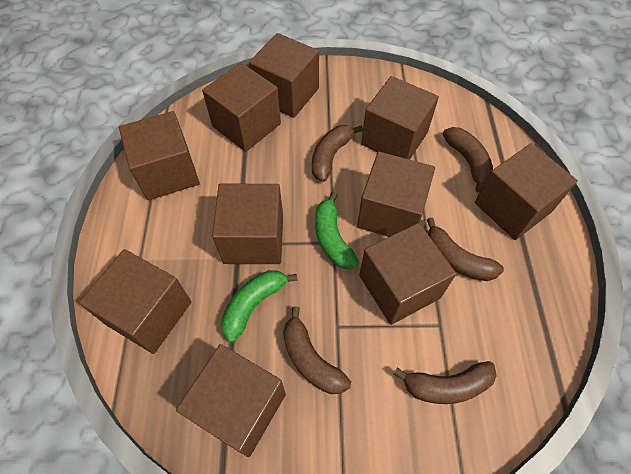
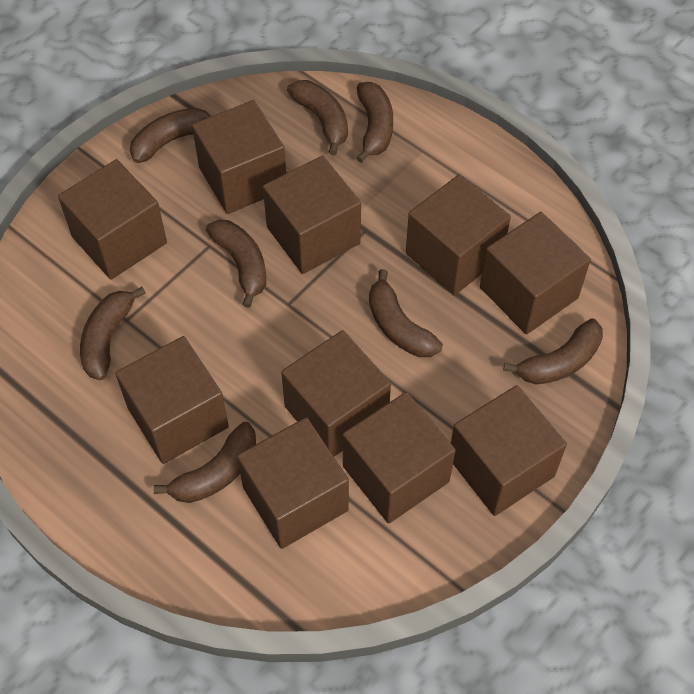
brown banana: [283,306,351,394] [312,125,363,182] [393,361,497,404] [427,218,504,281] [442,127,493,193] = 5 -> [80,286,146,380] [130,108,211,163] [153,422,256,503] [206,220,266,308] [287,80,348,156] [356,82,393,163] [369,269,443,357] [503,318,603,385] = 8
green banana: [221,270,298,343] [315,192,359,269] = 2 -> none = 0

